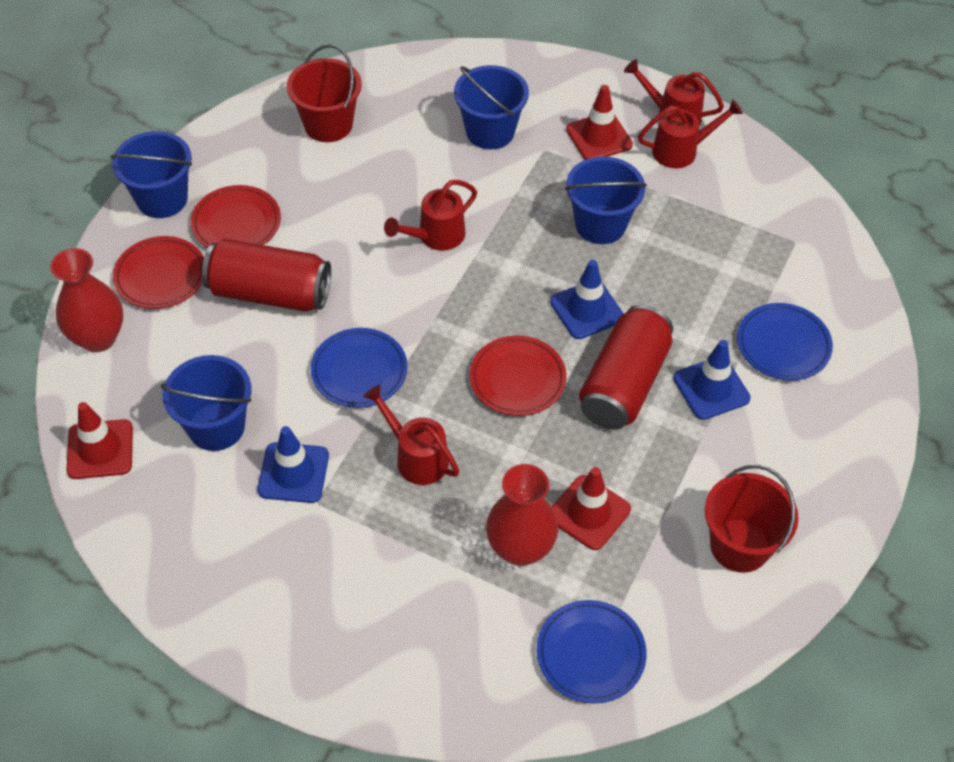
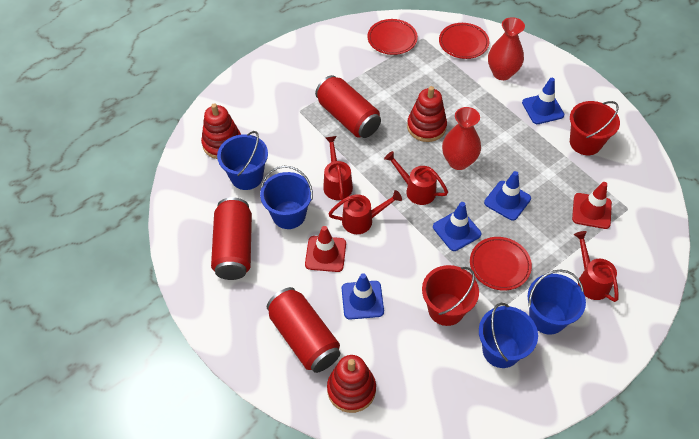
blue plate: [311,328,407,408] [537,600,647,704] [737,303,833,381] = 3 -> none = 0
blue traffic cone: [257,426,329,503] [550,260,624,339] [673,340,751,420] = 3 -> [342,273,384,320] [433,202,481,251] [484,171,531,221] [522,78,564,124] = 4
red can: [202,238,331,312] [579,305,673,430] = 2 -> [211,197,252,280] [267,287,340,373] [315,75,381,138] = 3
red stacking toy: none = 0 -> [201,103,241,159] [327,355,376,413] [407,86,447,142] = 3
red traffic cone: [66,402,133,479] [552,467,631,550] [566,85,633,160] = 3 -> [305,226,346,272] [572,182,612,229] = 2

